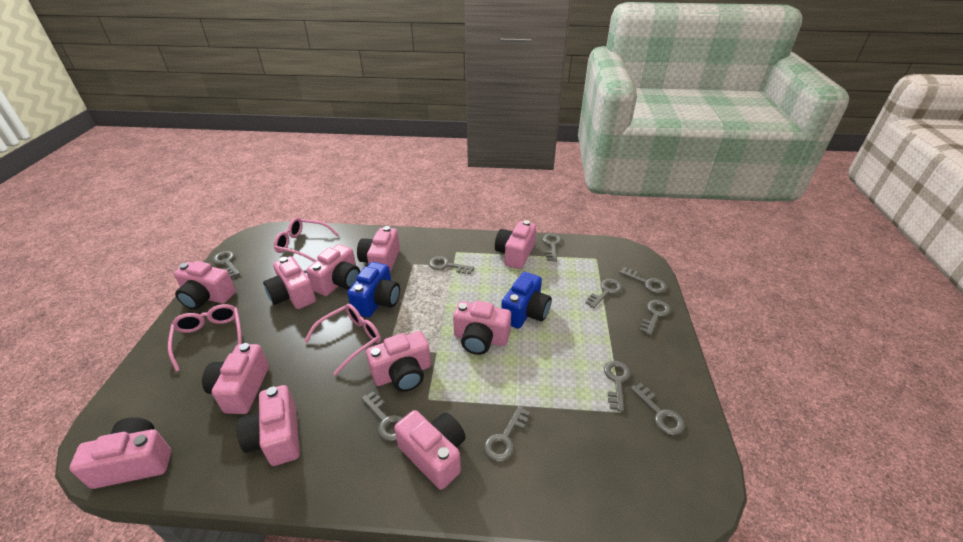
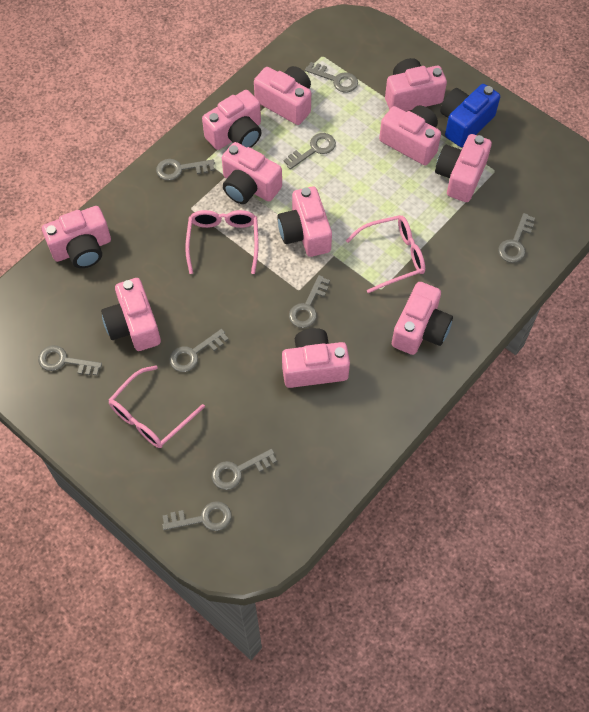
blue camera: [347,262,400,317] [501,272,552,329] = 2 -> [440,84,500,147] = 1
grey key: [213,251,240,277] [361,391,403,441] [429,256,474,274] [484,406,530,461] [542,233,562,262] [585,279,623,308] [604,361,631,412] [619,267,667,293] [631,383,685,435] [640,300,671,336] = 10 -> [38,345,102,375] [156,159,215,181] [162,501,231,531] [169,329,229,372] [212,449,277,490] [283,133,336,169] [289,275,330,328] [305,62,358,93] [498,213,535,263] = 9

